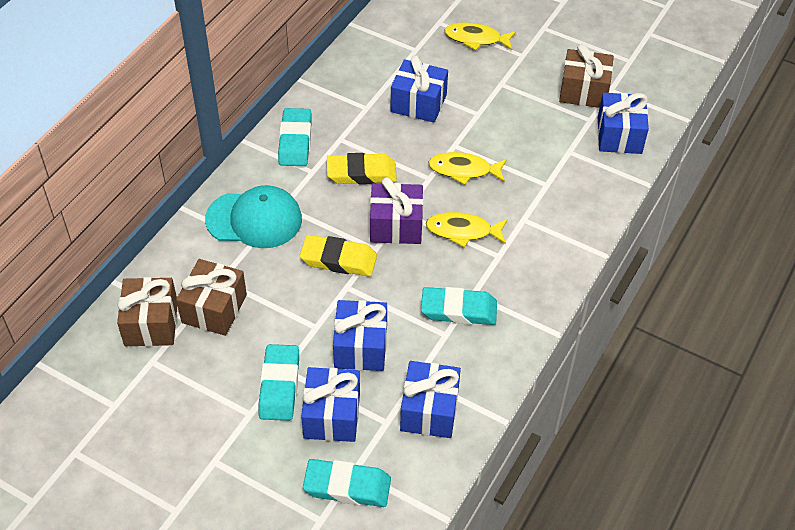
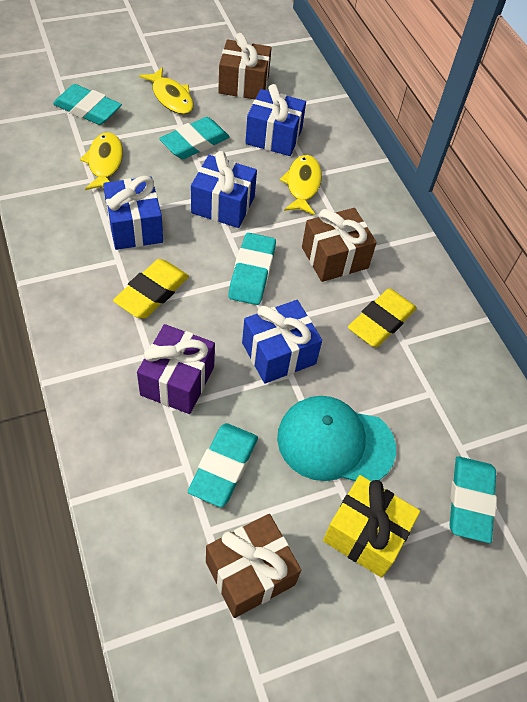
blue gift: [301,367,360,442] [333,300,387,371] [391,55,448,123] [400,361,461,438] [598,93,649,154] = 5 -> [103,176,163,250] [191,151,257,228] [242,300,322,384] [245,84,306,156] = 4
turquoise eraser: [259,344,299,421] [278,108,312,166] [303,459,391,507] [421,287,497,325] = 4 -> [53,84,122,125] [159,117,230,159] [188,423,258,507] [228,233,276,305] [449,456,497,543] = 5
yellow gift: none = 0 -> [323,475,420,578] = 1

